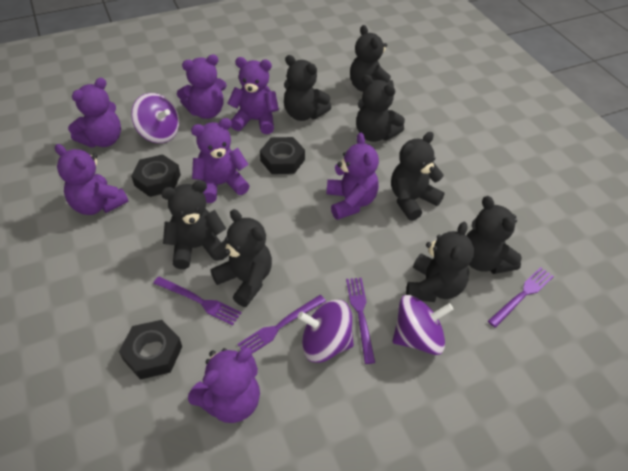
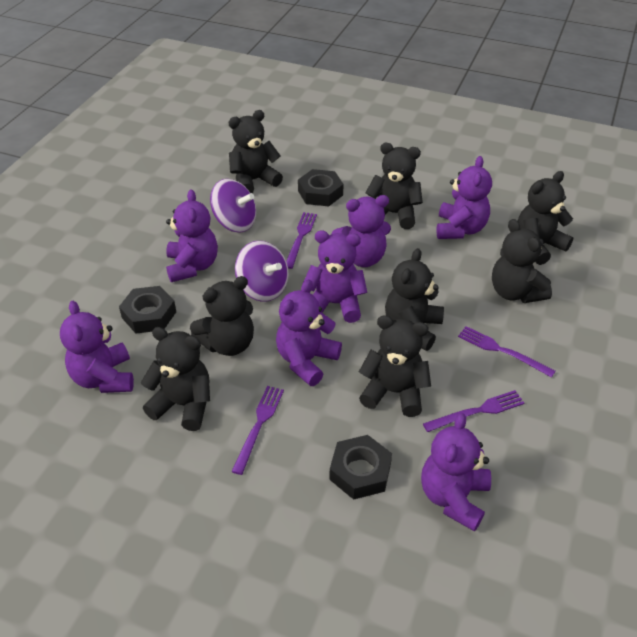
purple spinning top: [131,93,179,143] [298,300,354,363] [393,295,454,355] = 3 -> [210,179,256,233] [235,241,288,302] = 2

